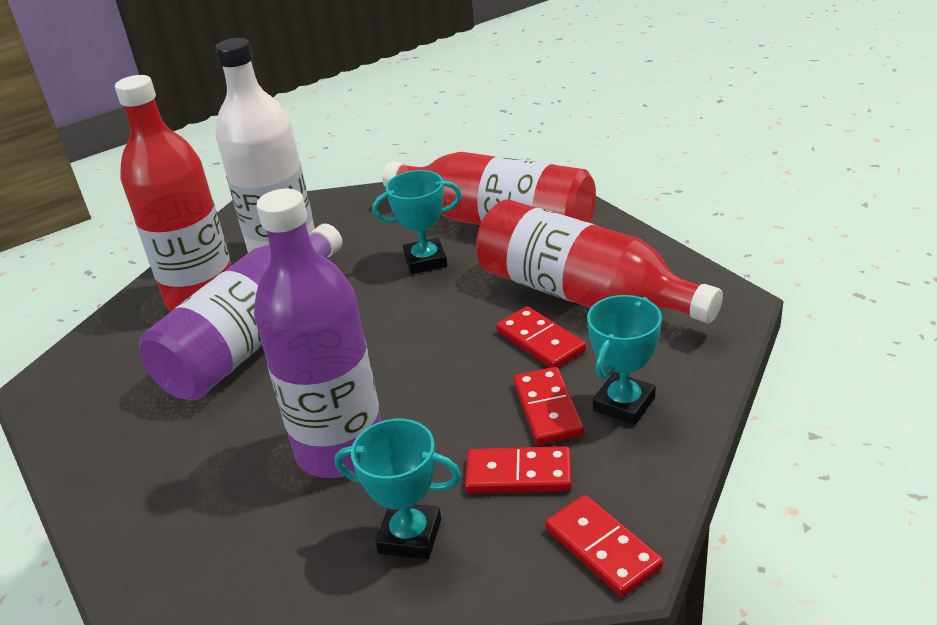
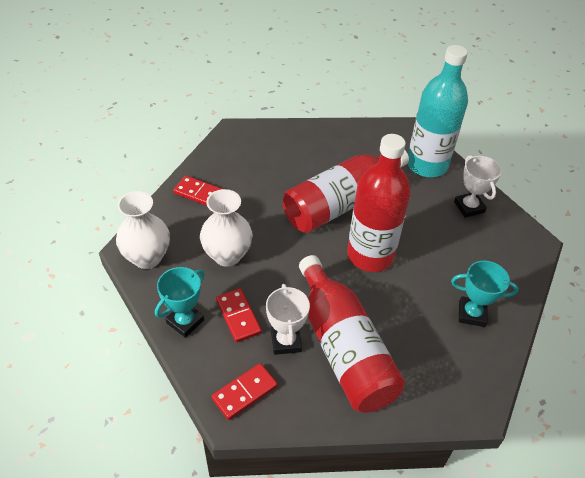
purple bottle: [139,224,343,401] [254,189,381,478] = 2 -> none = 0
red domino: [465,446,572,493] [496,306,586,368] [513,367,584,445] [545,495,663,597] = 4 -> [173,176,222,206] [211,363,278,420] [216,288,262,342] = 3
turquoise bottle: none = 0 -> [408,45,468,177] = 1
turquoise trophy: [335,419,461,559] [372,170,462,274] [587,295,662,425] = 3 -> [155,267,205,338] [451,261,519,327] = 2
white bottle: [215,38,315,253] = 1 -> none = 0
white trophy: none = 0 -> [266,284,310,355] [454,155,502,218] = 2
white vase: none = 0 -> [116,191,170,269] [200,189,253,267] = 2

